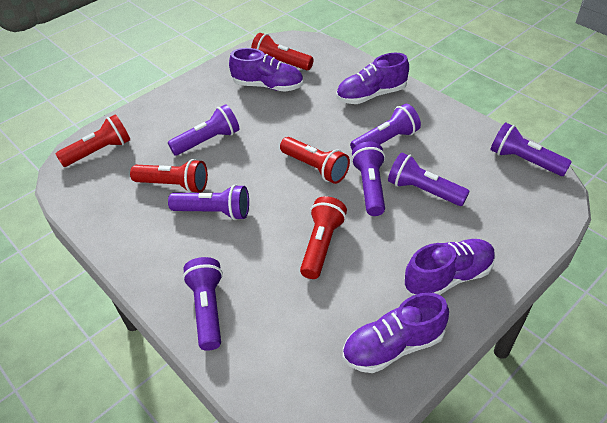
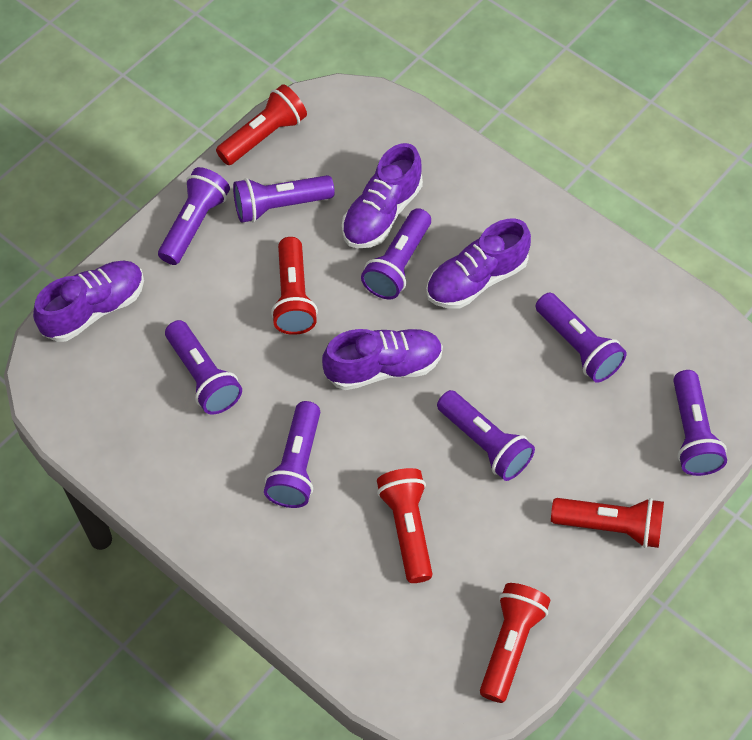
purple flashlight: [168,104,239,156] [168,184,249,220] [183,257,223,351] [350,104,421,150] [351,142,385,216] [388,152,469,206] [490,122,572,176] = 7 -> [158,167,230,265] [165,320,242,415] [233,175,335,223] [264,401,320,508] [361,208,431,299] [437,390,535,481] [536,293,627,382] [673,370,727,476] = 8

